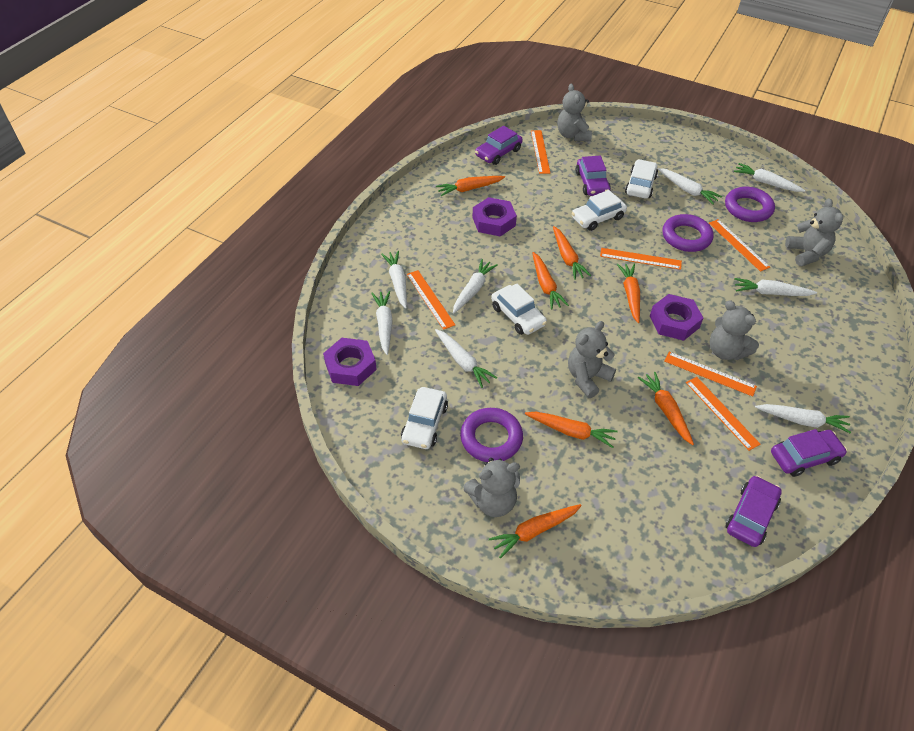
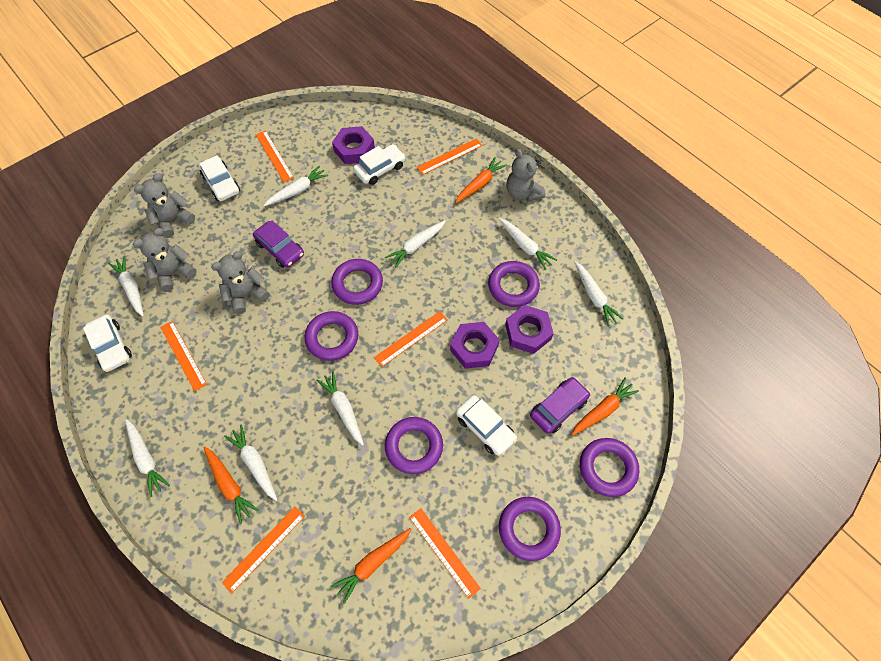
grey teddy bear: [463,458,520,517] [557,84,592,141] [568,321,616,398] [710,300,759,360] [785,198,843,266] = 5 -> [133,228,197,292] [134,173,195,238] [211,251,270,315] [506,149,545,201] = 4
orange carrot: [436,176,505,196] [489,504,582,559] [525,412,618,448] [532,252,569,309] [553,226,591,280] [617,264,640,323] [638,372,694,445] = 7 -> [203,446,258,524] [331,528,411,604] [455,157,507,203] [571,377,639,436] = 4
purple car: [475,126,523,165] [576,156,611,196] [725,476,782,547] [771,429,847,477] = 4 -> [253,221,304,268] [530,377,590,434] = 2
purple ring: [460,408,523,462] [662,214,714,252] [725,187,775,222] = 3 -> [305,311,358,361] [331,259,383,305] [385,417,443,474] [488,261,540,307] [499,497,561,561] [580,438,639,497] = 6

